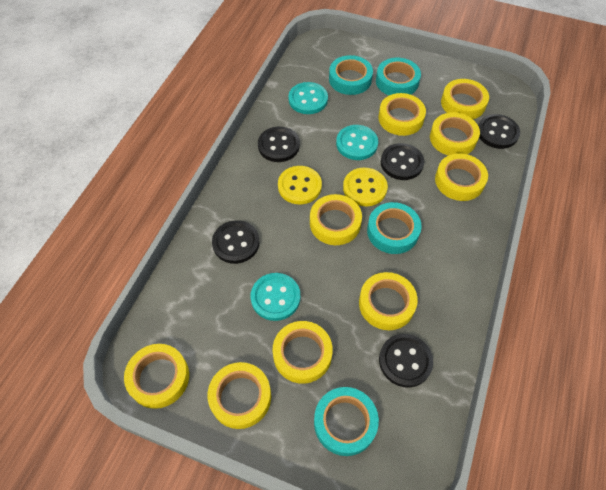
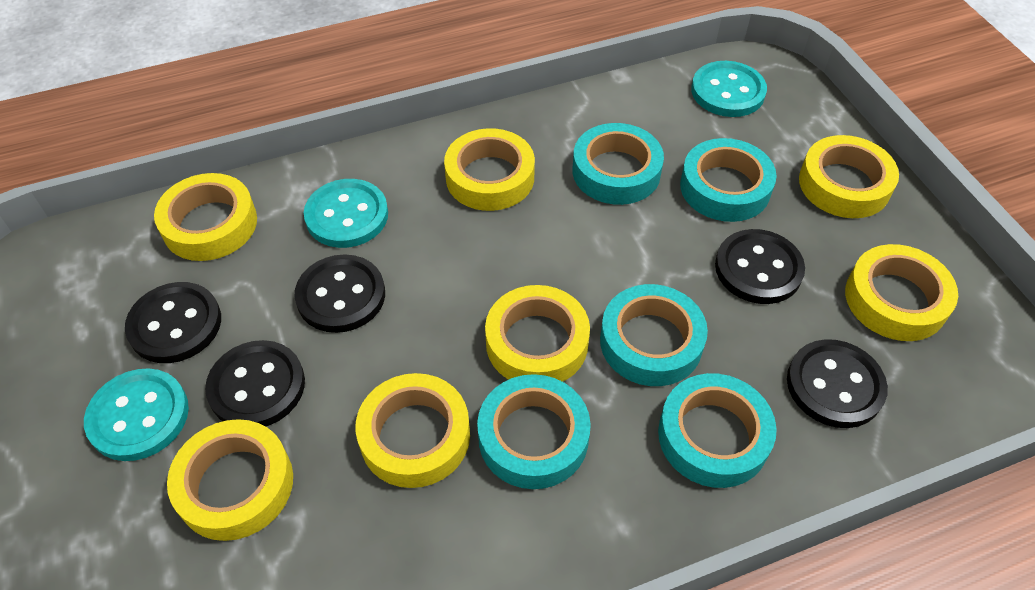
turquoise tape: [314,387,379,456] [329,55,373,95] [367,202,422,254] [376,58,421,95] = 4 -> [477,374,591,489] [573,123,664,205] [600,284,708,386] [658,373,777,488] [680,138,776,222] = 5
yellow button: [278,166,322,204] [343,168,388,206] = 2 -> none = 0
yellow tape: [124,344,189,409] [208,362,271,429] [272,321,333,384] [310,194,362,245] [359,272,418,330] [378,93,426,136] [430,112,480,156] [435,153,488,201] [441,79,489,119] = 9 -> [154,173,257,261] [167,419,293,541] [356,373,470,488] [444,128,535,211] [485,285,590,382] [799,135,899,218] [845,244,958,341] = 7

